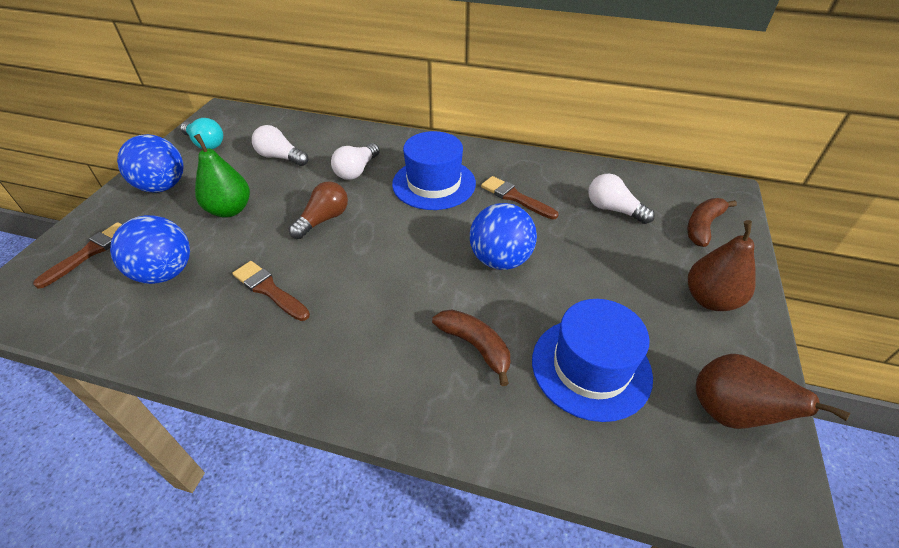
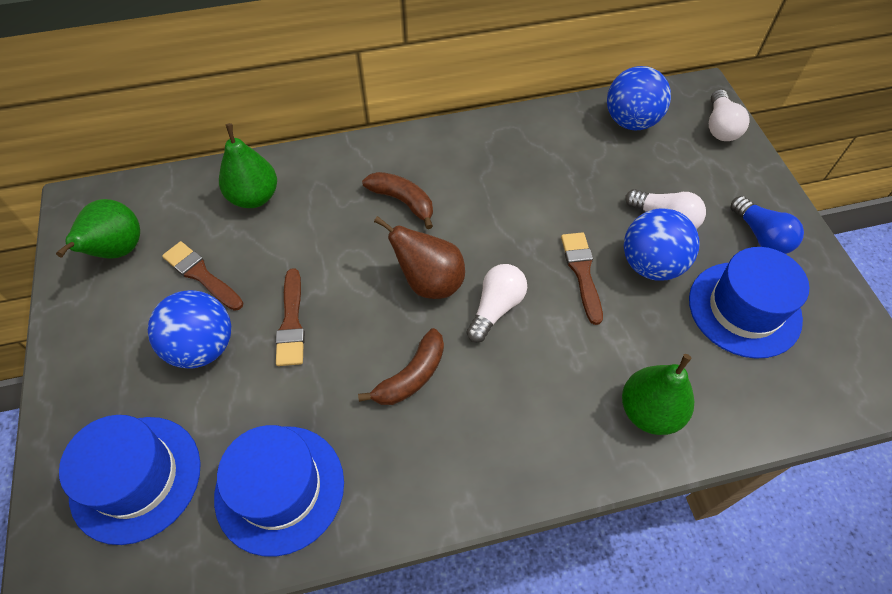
blue hat: [392,131,476,210] [532,299,653,422] = 2 -> [59,415,201,545] [214,425,344,557] [689,247,809,359] = 3
blue light bulb: none = 0 -> [731,196,804,254] = 1
brown light bulb: [289,181,348,239] = 1 -> none = 0
brown pear: [688,220,756,311] [696,354,850,429] = 2 -> [374,216,465,299] = 1
green pear: [194,134,250,217] = 1 -> [56,199,140,258] [219,123,277,208] [622,354,694,435] = 3
turquoise light bulb: [181,118,223,149] = 1 -> none = 0

